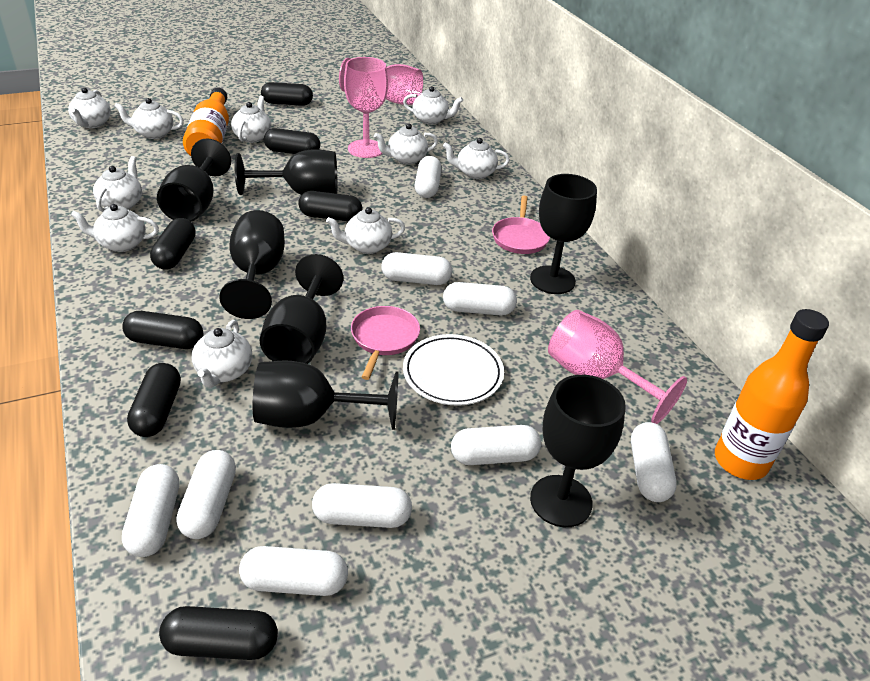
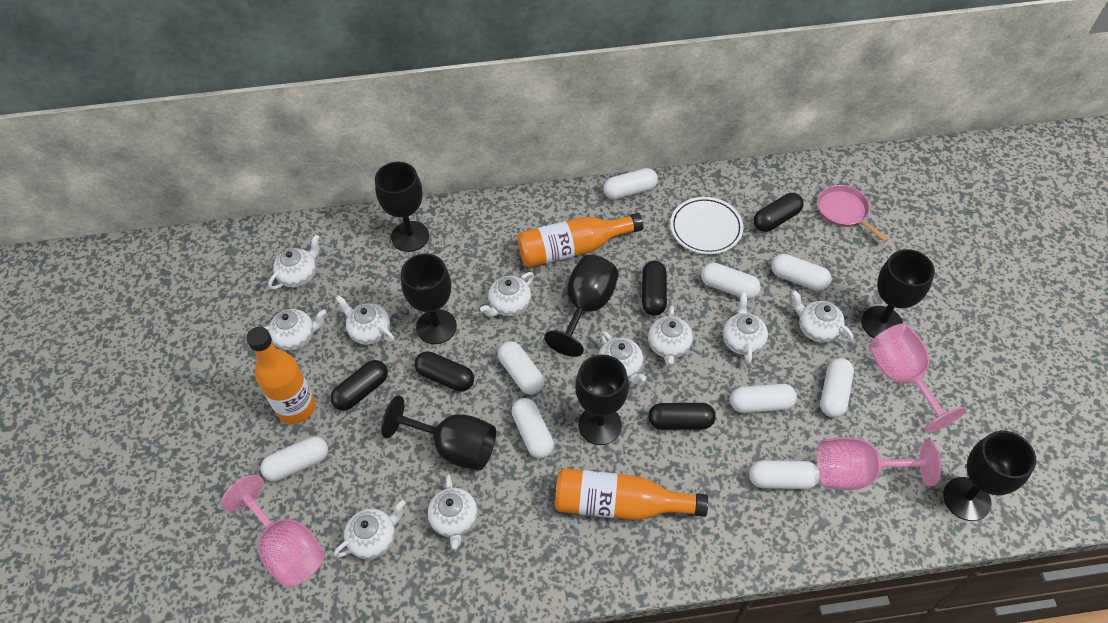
black capsule: [122,311,203,349] [127,363,181,437] [150,218,196,270] [159,606,278,660] [261,82,313,106] [264,128,320,154] [298,191,362,221] = 7 -> [330,360,388,411] [414,351,474,392] [642,261,667,316] [648,403,716,430] [754,193,803,232] = 5
orange bottle: [183,88,229,156] [715,309,829,480] = 2 -> [246,327,316,424] [517,213,644,268] [555,468,708,520] = 3
pink pan: [351,306,420,380] [492,196,550,254] = 2 -> [817,185,889,242] = 1

